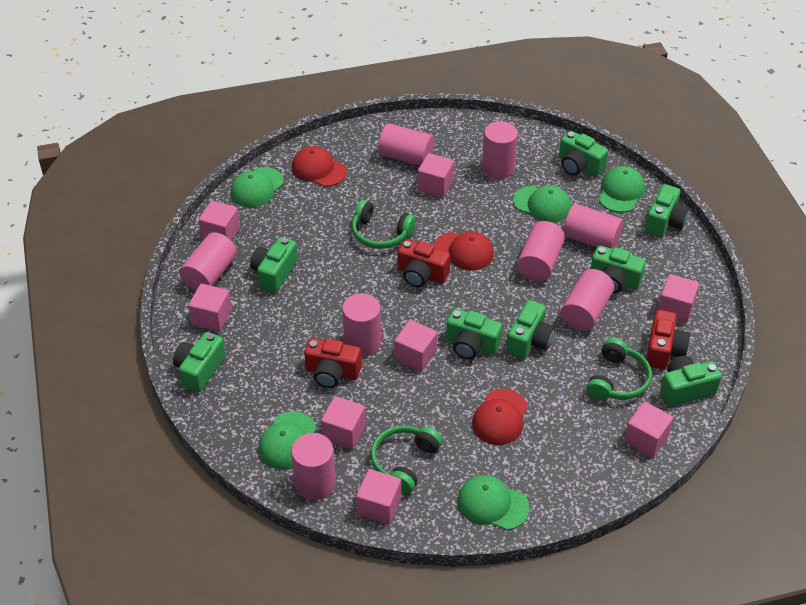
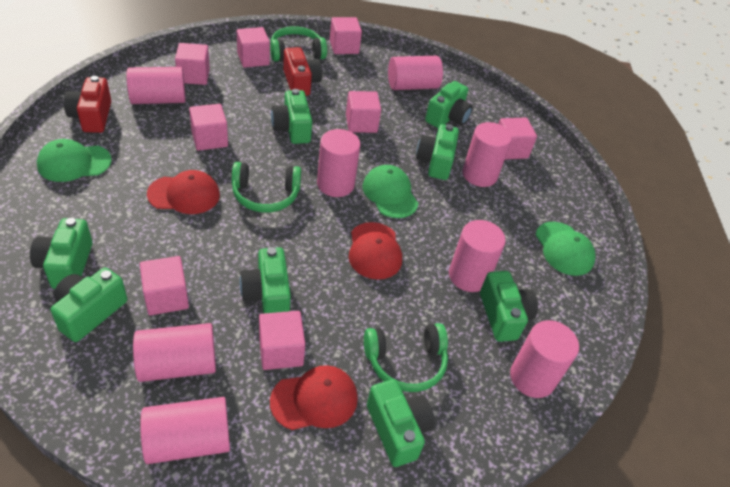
green cap: [231,167,284,207] [259,411,316,470] [458,475,529,530] [513,185,571,223] [599,166,645,212] = 5 -> [37,139,112,182] [363,165,418,218] [536,222,596,276] = 3
red camera: [304,338,362,388] [398,239,450,287] [646,310,690,369] = 3 -> [64,76,111,133] [283,47,322,96] = 2

